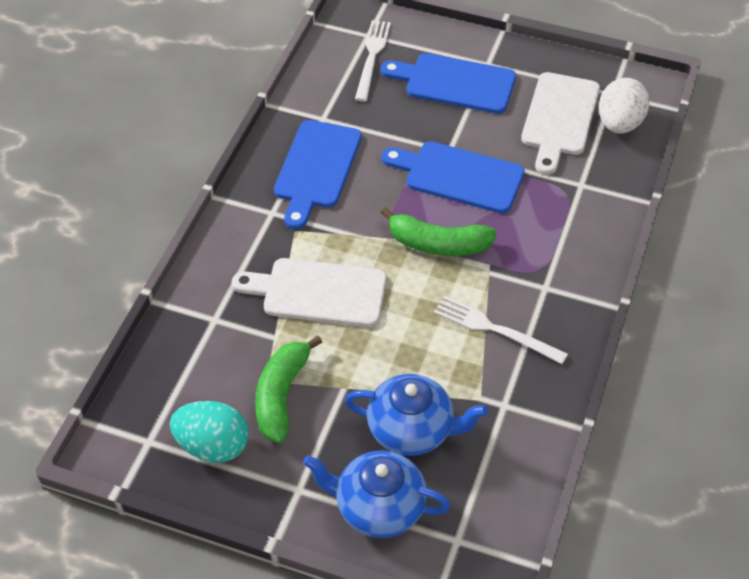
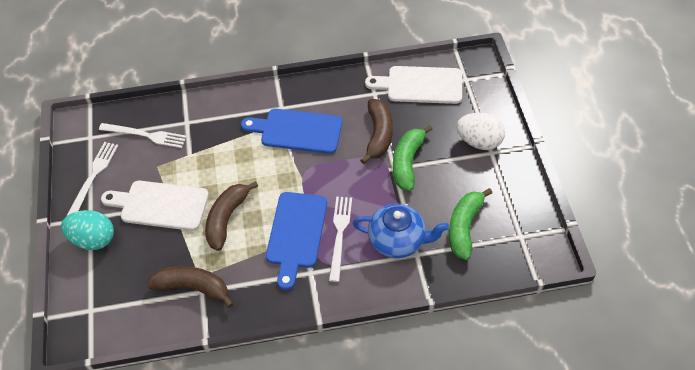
blue cutting board: [274,120,362,229] [381,53,516,114] [381,141,525,214] = 3 -> [241,109,342,154] [266,192,327,290] = 2
blue teapot: [303,450,450,538] [345,374,488,456] = 2 -> [353,204,449,258] = 1
brown banana: none = 0 -> [147,266,234,308] [205,181,258,251] [360,99,393,164] = 3
white fork: [355,20,391,102] [434,296,568,364] = 2 -> [67,142,118,216] [99,123,187,148] [329,197,352,282] = 3

